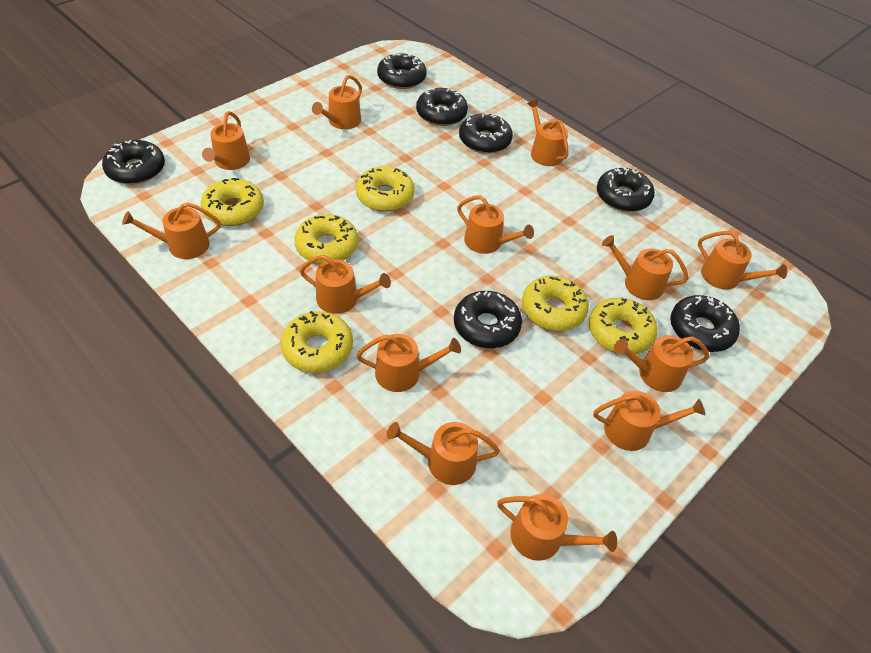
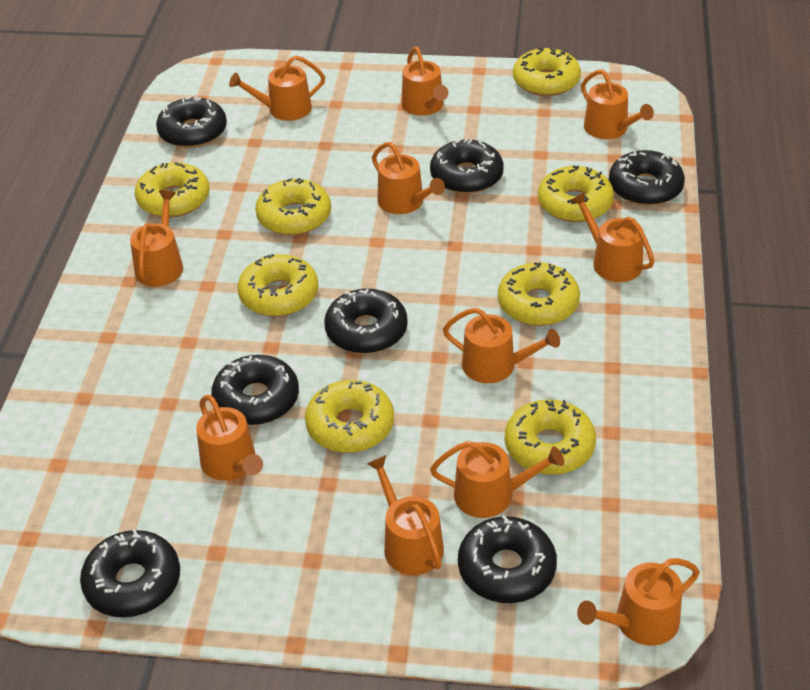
orange watering can: [122,202,221,259] [202,111,250,170] [300,255,391,314] [312,75,362,129] [356,334,461,392] [387,422,500,485] [457,196,534,254] [497,494,617,561] [527,100,568,166] [593,391,705,451] [602,235,689,300] [614,335,709,392] [698,231,787,289] = 13 -> [130,190,183,287] [196,395,263,481] [229,56,325,121] [367,455,444,575] [372,142,445,214] [402,47,448,116] [430,441,564,518] [443,308,560,383] [570,192,655,282] [577,558,700,646] [581,69,654,139] = 11
yellow donut: [201,178,264,226] [281,311,353,373] [294,214,358,264] [356,166,415,212] [522,276,589,331] [589,297,658,355] = 6 -> [135,162,210,218] [237,254,318,317] [255,178,331,235] [305,380,394,453] [498,262,580,326] [505,399,596,475] [513,47,581,96] [538,165,614,222] = 8

